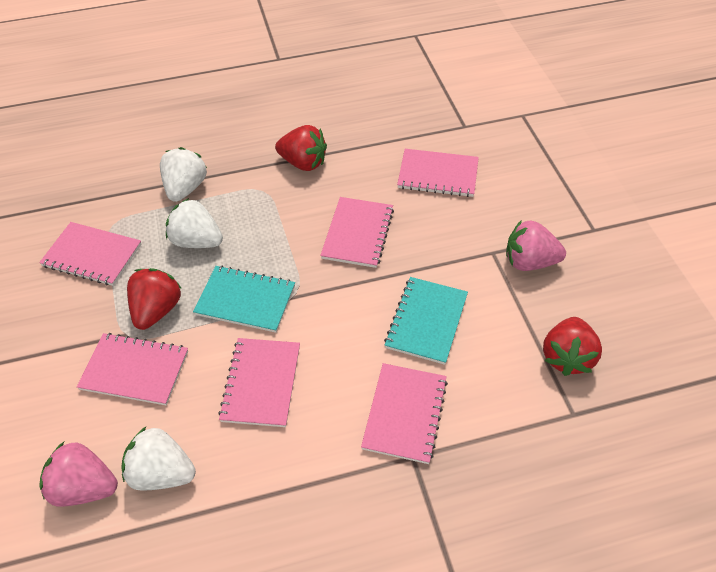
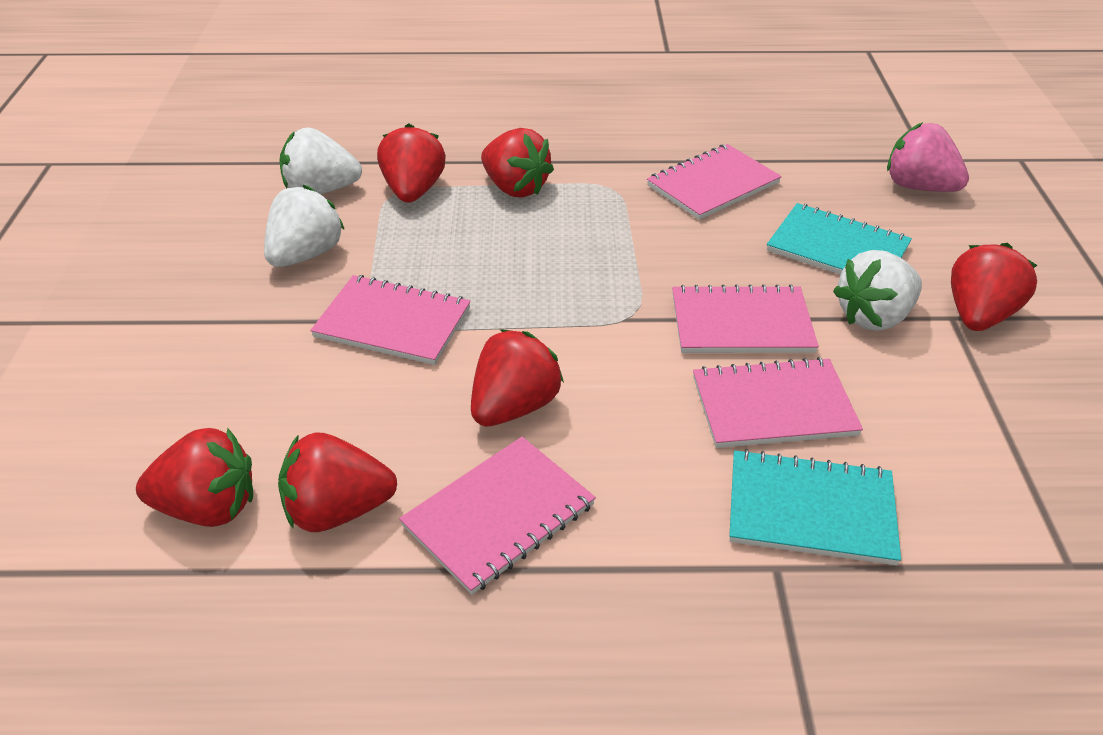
pink notebook: [39,222,141,286] [77,333,188,406] [218,338,300,427] [320,197,394,268] [361,363,448,464] [397,149,479,197] = 6 -> [310,275,471,365] [399,437,596,595] [647,144,782,220] [672,284,819,353] [693,357,863,448] = 5
pink strawberry: [39,442,118,507] [506,220,566,271] = 2 -> [887,122,969,192] = 1
red strawberry: [127,268,182,330] [275,125,327,171] [543,317,602,376] = 3 -> [136,428,253,527] [278,432,397,532] [377,123,446,203] [471,329,564,427] [481,128,554,198] [951,243,1038,331] = 6

